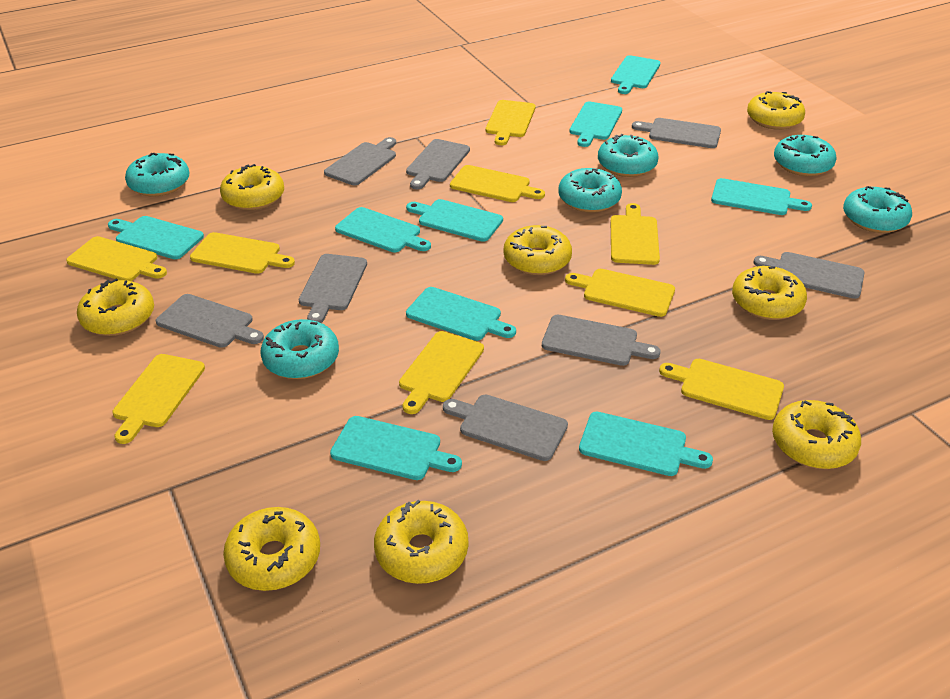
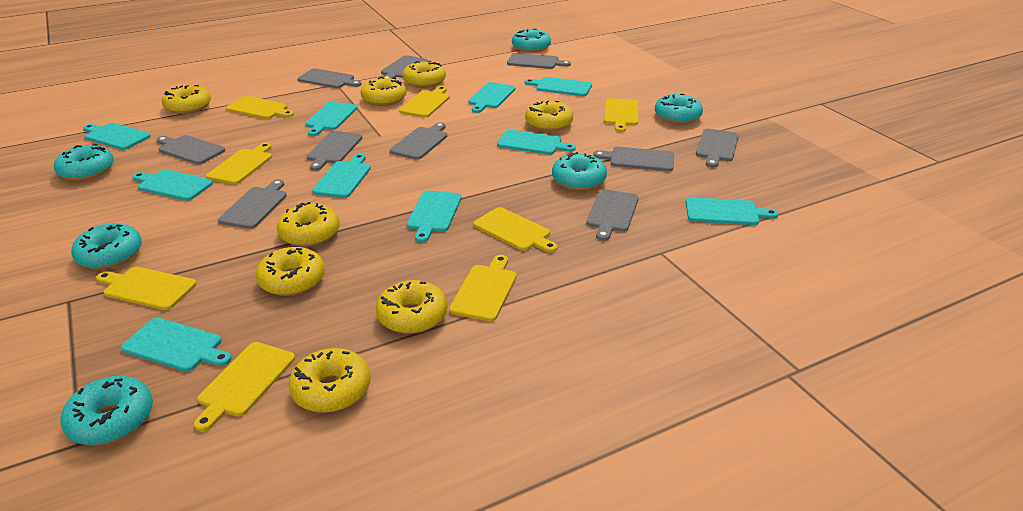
grey cutting board: [156,294,264,348] [299,254,367,323] [324,137,396,185] [406,139,470,189] [443,394,568,461] [542,315,660,366] [632,118,721,148] [754,252,865,299] = 8 -> [156,135,226,164] [218,179,287,229] [297,69,362,88] [307,131,362,171] [381,55,428,78] [390,122,447,160] [507,53,571,69] [586,189,639,241] [593,147,674,171] [696,129,739,168] = 10
turquoise cutting board: [108,216,204,259] [330,416,462,480] [335,207,431,252] [406,199,503,242] [406,287,516,341] [569,102,622,147] [579,412,713,476] [611,55,661,94] [711,178,812,215] = 9 -> [83,123,151,150] [121,318,232,372] [132,170,213,201] [305,102,358,136] [312,154,371,198] [407,190,462,242] [468,82,515,113] [497,130,576,155] [525,77,592,96] [686,197,778,225] = 10
yellow cutting board: [66,236,167,281] [112,354,205,444] [190,232,295,274] [399,331,484,414] [450,165,545,202] [486,100,536,145] [565,269,675,317] [611,203,660,265] [659,359,784,420] = 9 -> [96,267,197,310] [194,342,295,432] [206,143,272,184] [226,96,294,119] [399,86,450,118] [449,255,517,322] [473,207,558,253] [604,98,638,132] = 8

